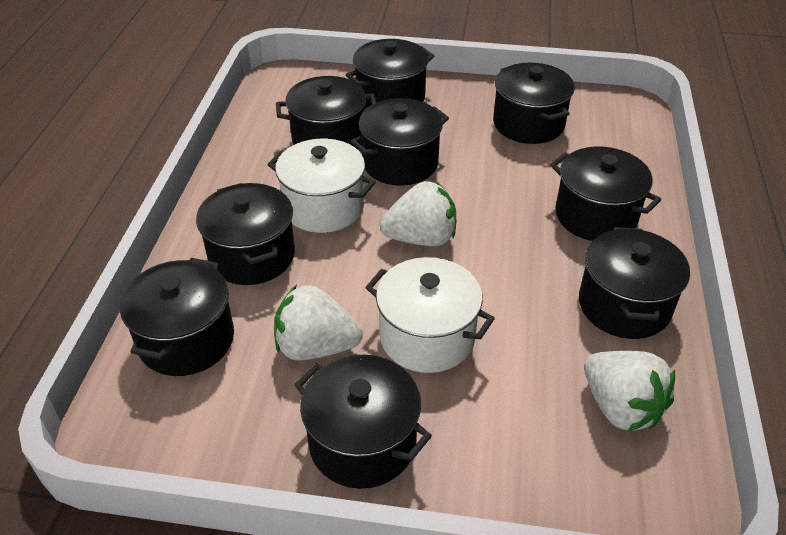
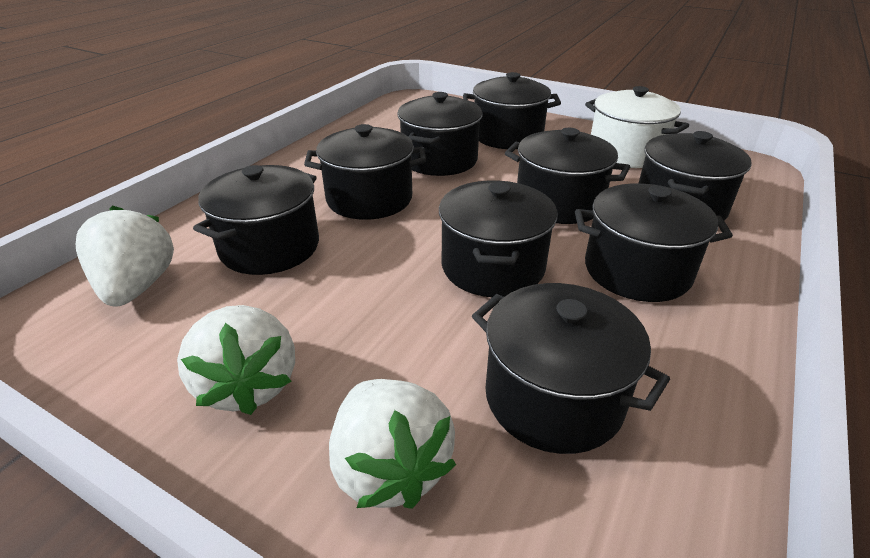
white pot: [267,139,376,233] [365,257,495,373] = 2 -> [585,86,689,168] = 1

